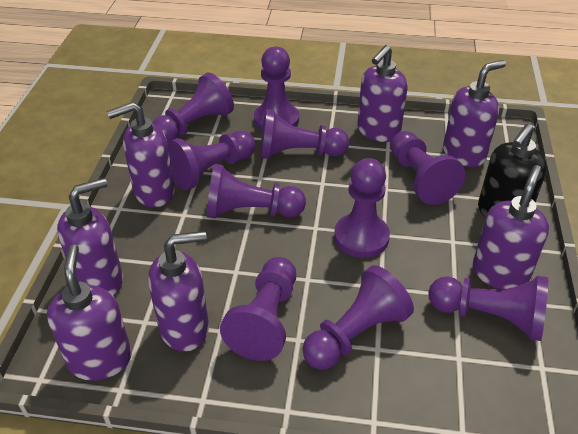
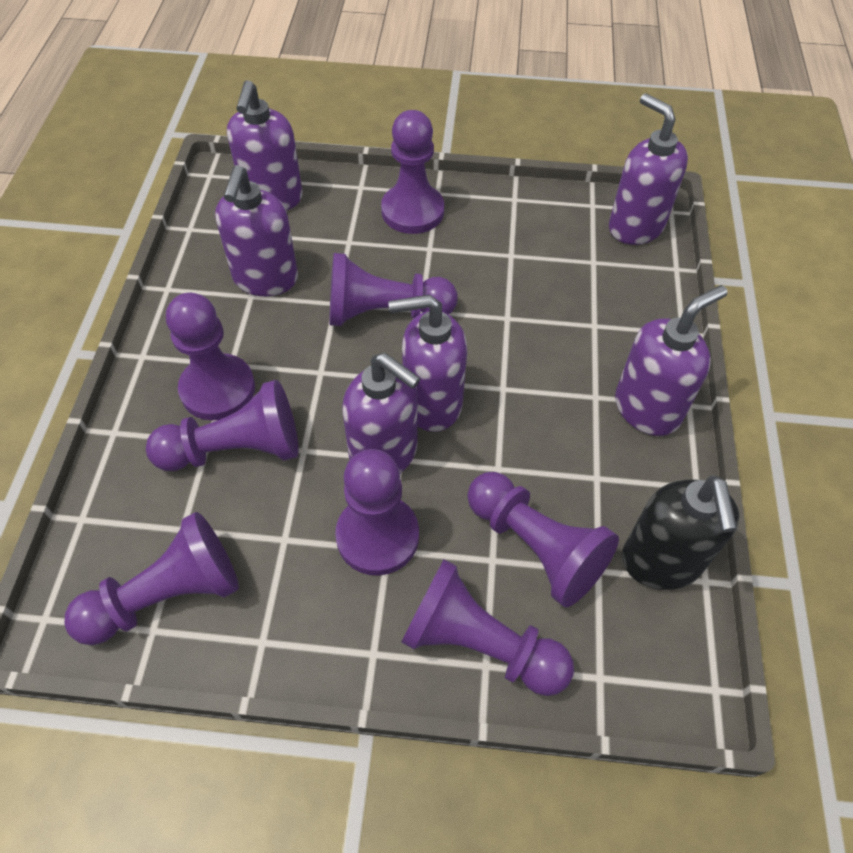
purple pawn: [153,73,234,142] [167,131,256,190] [207,164,306,218] [220,257,296,361] [254,46,299,131] [260,109,349,159] [302,265,414,370] [334,158,390,258] [390,131,465,205] [429,276,548,341] = 10 -> [65,512,239,645] [146,380,298,471] [166,293,255,420] [329,253,458,326] [335,449,419,576] [381,110,444,234] [401,559,574,696] [467,472,619,608] = 8
purple soap dispenser: [47,244,132,381] [57,178,123,295] [107,102,175,208] [148,231,209,352] [357,45,408,142] [443,60,506,167] [473,165,549,289] = 7 -> [215,165,298,296] [227,80,303,210] [342,353,420,473] [388,294,467,432] [609,93,688,245] [615,285,727,436] = 6

